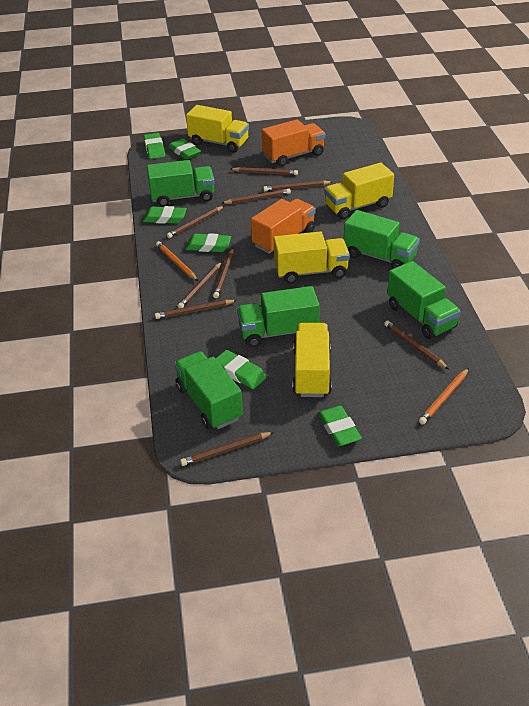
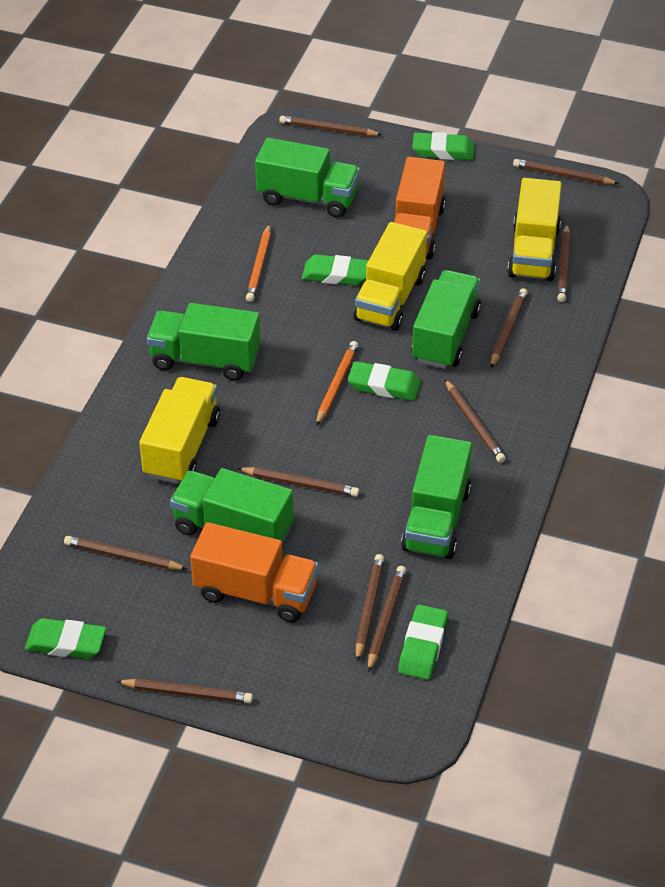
brown pencil: [155,300,237,319] [167,206,224,238] [178,262,222,309] [180,432,274,466] [213,248,233,298] [222,189,291,204] [231,167,298,175] [263,180,332,191] [384,320,449,369] = 9 -> [64,536,187,570] [116,679,253,703] [237,467,359,497] [279,116,382,136] [356,554,384,662] [368,566,406,672] [445,379,506,463] [491,288,528,368] [513,159,619,184] [557,224,570,302] = 10
green eraser: [143,206,187,224] [144,133,165,159] [168,138,201,160] [186,233,231,252] [216,350,266,389] [318,406,362,446] = 6 -> [25,618,106,659] [302,254,369,285] [348,361,421,401] [398,604,448,680] [412,132,474,160] = 5
yellow truck: [186,105,249,153] [274,231,350,284] [292,323,332,397] [324,162,394,220] = 4 -> [139,377,220,484] [353,222,427,331] [507,178,562,281] = 3

